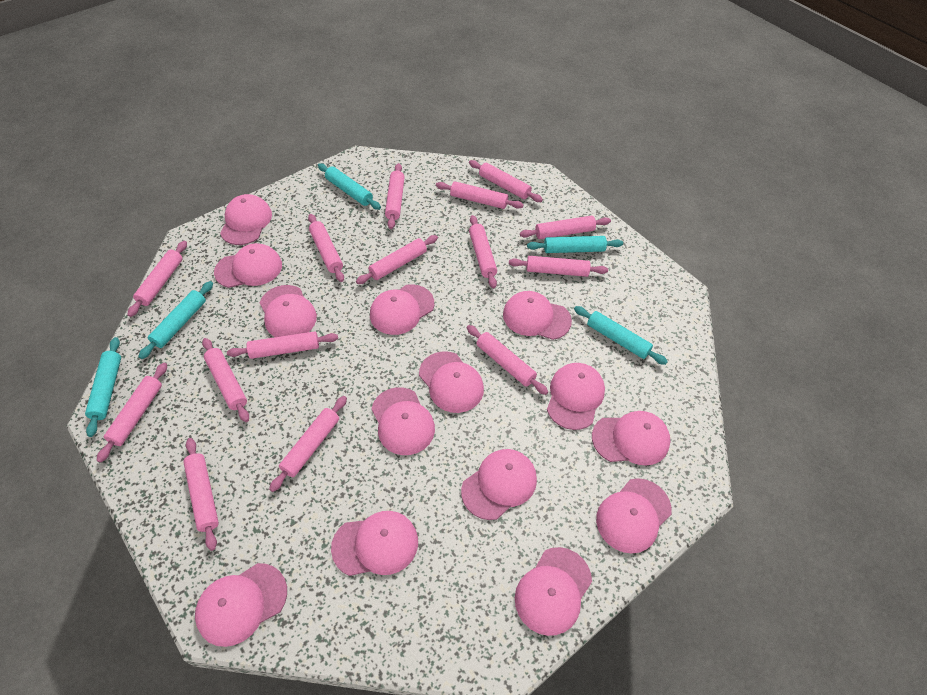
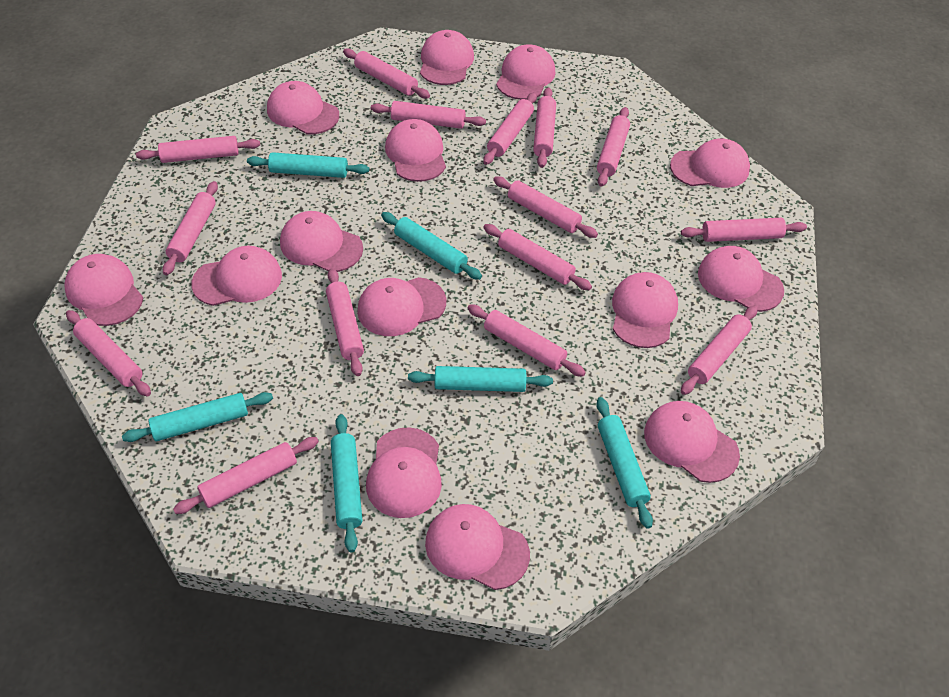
turquoise rolling pin: [85,337,121,437] [138,281,213,359] [318,163,381,210] [527,236,623,253] [574,306,668,365] = 5 -> [122,392,273,442] [247,152,369,178] [331,414,362,552] [381,212,482,280] [408,366,553,392] [596,397,653,529] = 6

